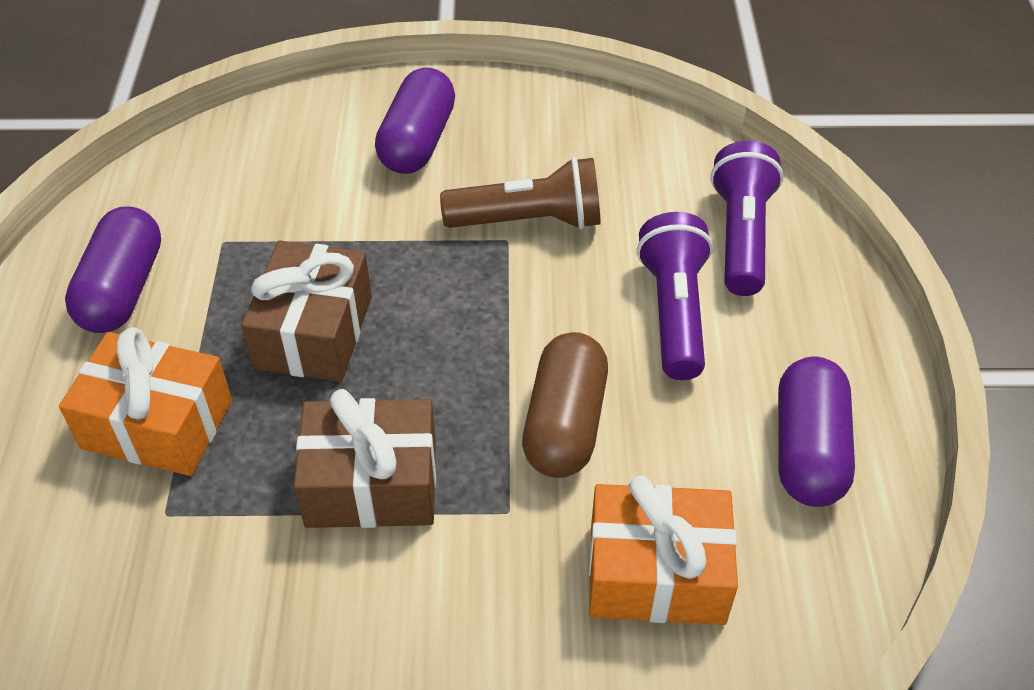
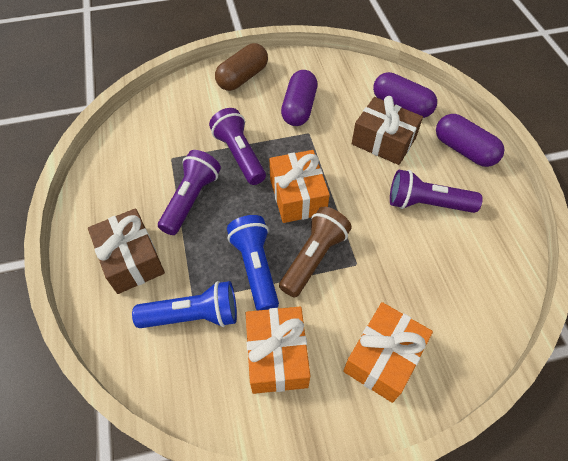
blue flashlight: none = 0 -> [132,281,237,328] [227,215,279,311] = 2
orange gift: [59,327,232,476] [589,476,738,625] = 2 -> [246,307,310,394] [269,150,330,223] [343,302,433,403] = 3
purple flashlight: [637,212,713,380] [710,141,783,296] = 2 -> [158,150,221,235] [209,108,266,185] [390,170,483,213] = 3

